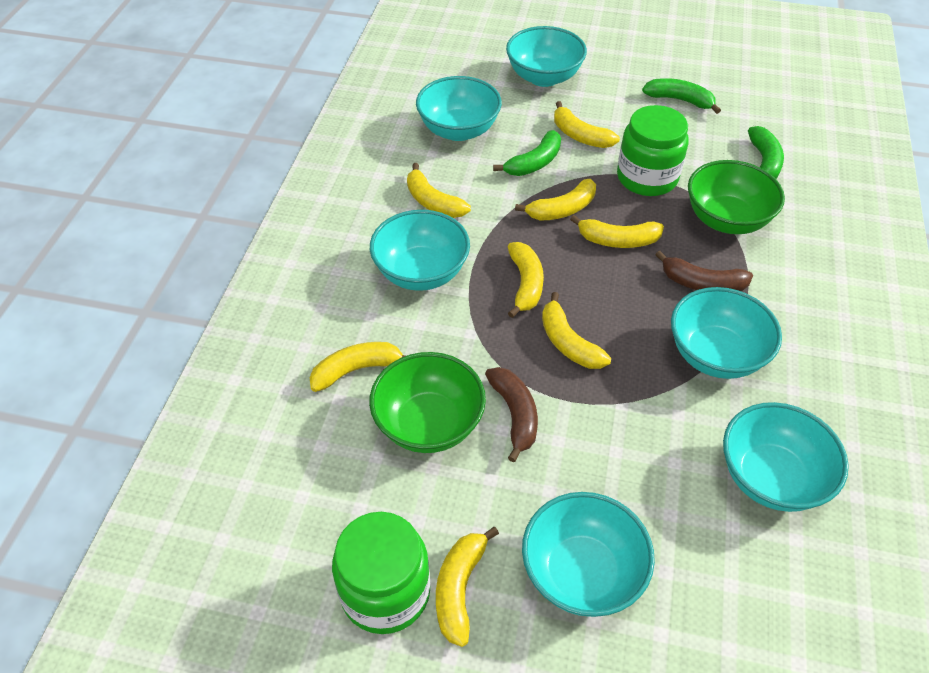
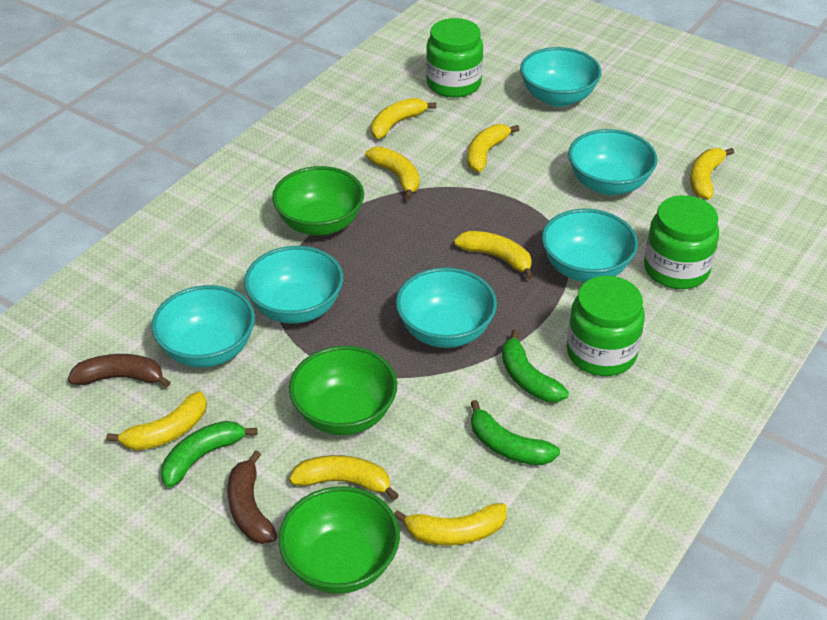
green bowl: [369,352,486,453] [688,160,785,234] = 2 -> [272,166,364,236] [278,486,400,594] [289,346,397,435] = 3
green jar: [332,512,430,634] [617,105,689,196] = 2 -> [426,18,483,98] [567,276,645,376] [644,195,719,289] = 3

